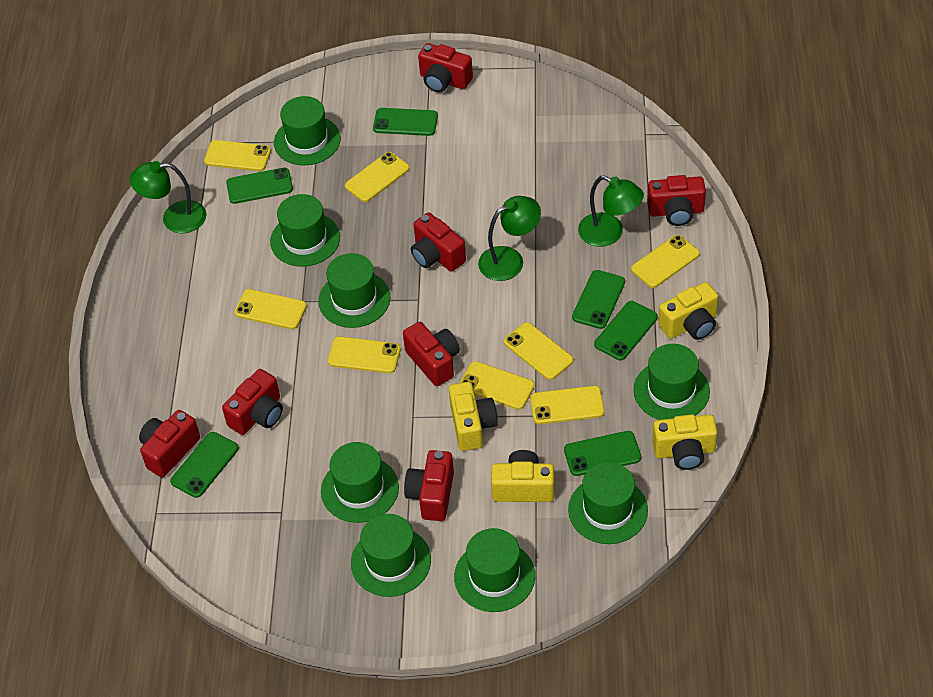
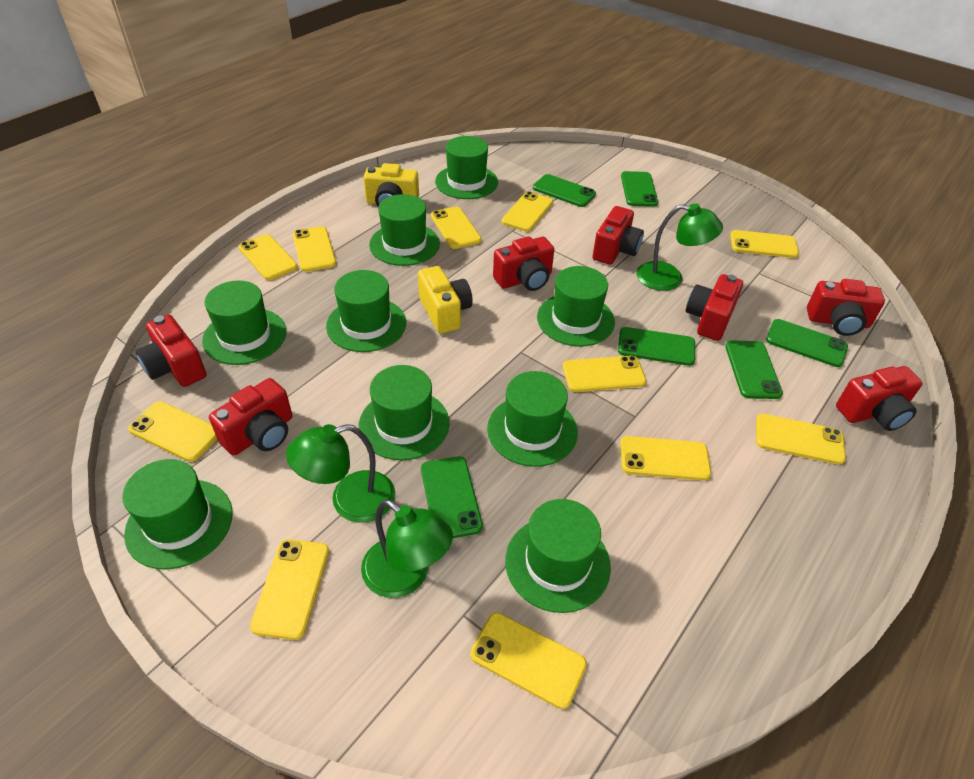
green hat: [270,194,340,267] [274,96,341,165] [318,253,390,328] [321,442,399,523] [351,514,431,597] [454,528,535,612] [568,462,648,544] [633,344,710,420] = 8 -> [122,459,233,569] [202,281,286,365] [326,270,406,352] [359,365,450,460] [369,194,440,266] [435,136,498,199] [487,371,578,467] [505,499,611,613] [537,266,615,347] = 9
yellow camera: [449,382,498,451] [491,450,555,502] [652,414,717,470] [658,282,719,340] = 4 -> [363,163,419,207] [418,266,473,334] = 2
yellow phone: [204,140,271,171] [234,289,307,329] [328,336,401,373] [345,152,410,202] [460,361,535,410] [504,322,574,380] [530,386,604,424] [631,235,700,288] = 8 -> [128,401,217,462] [238,234,298,280] [250,539,329,640] [293,226,336,272] [431,207,481,249] [470,612,587,709] [501,191,553,232] [563,356,646,392] [620,436,711,481] [730,230,799,258] [756,414,846,465] = 11

